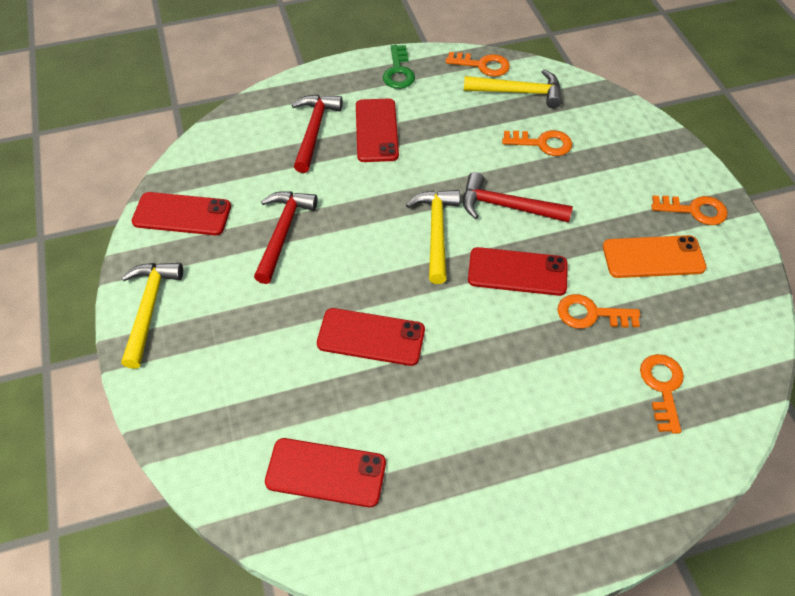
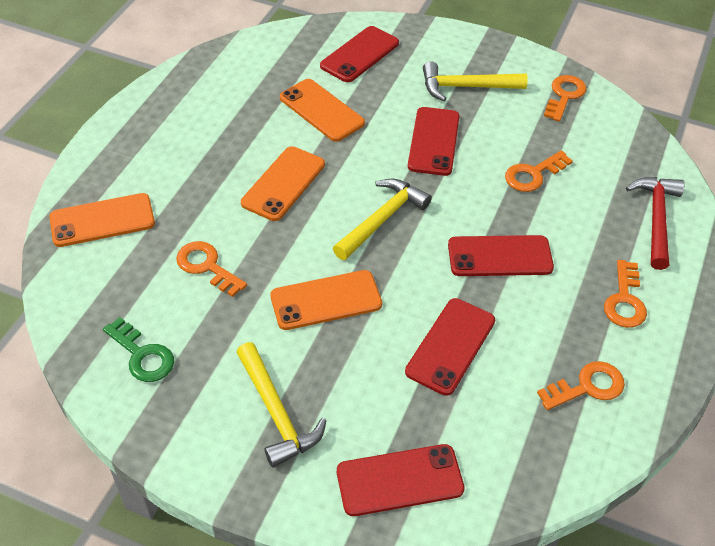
orange phone: [603,235,707,278] = 1 -> [49,193,155,247] [241,146,325,221] [270,270,382,330] [280,79,365,142] = 4
red hammer: [254,191,318,284] [292,95,343,173] [463,172,573,222] = 3 -> [626,177,685,270] = 1

